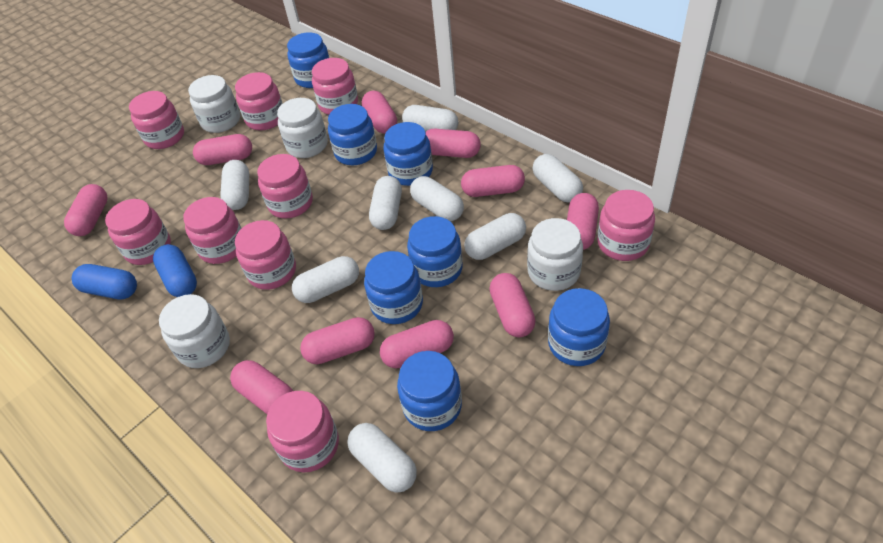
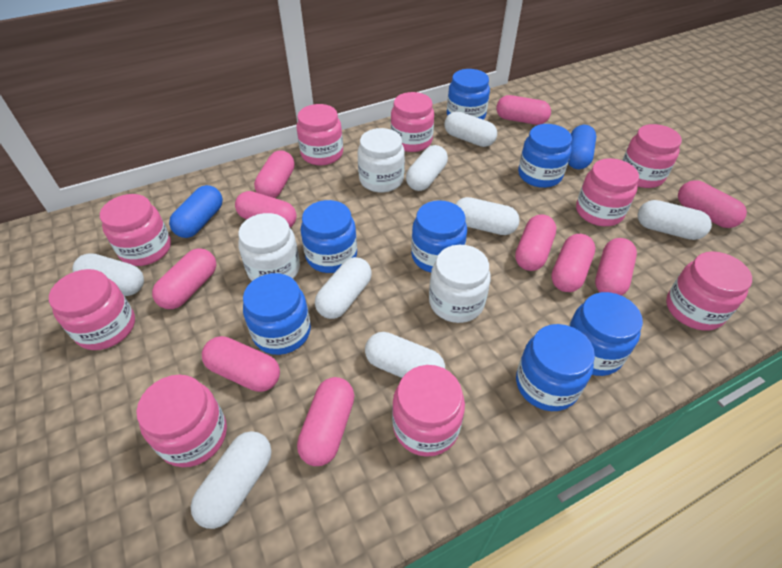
white jar: [159,294,230,368] [188,75,240,133] [277,98,328,158] [527,218,583,291] = 4 -> [238,213,300,281] [358,128,405,193] [429,245,491,323] = 3

